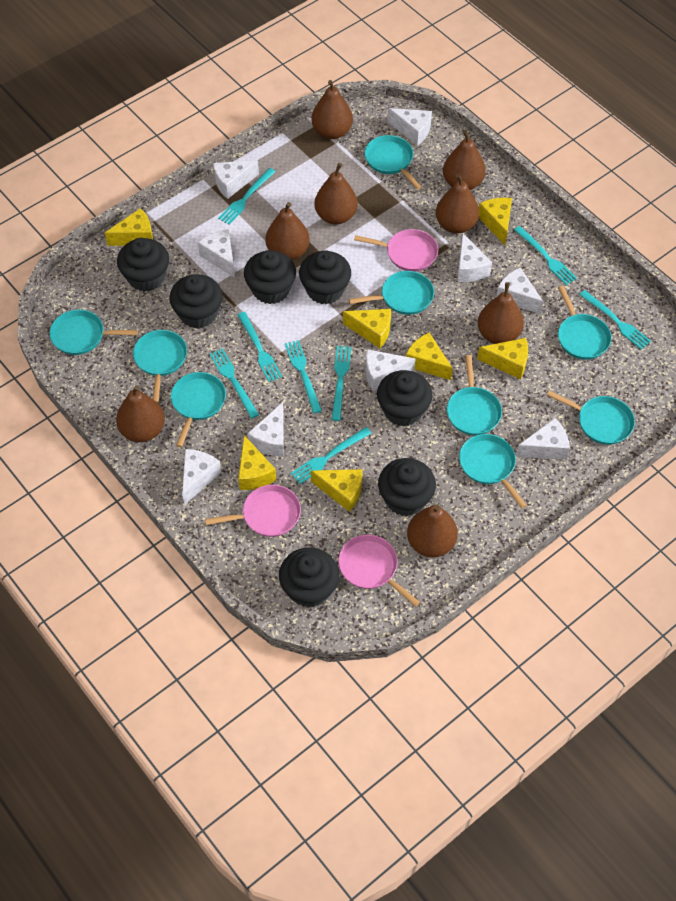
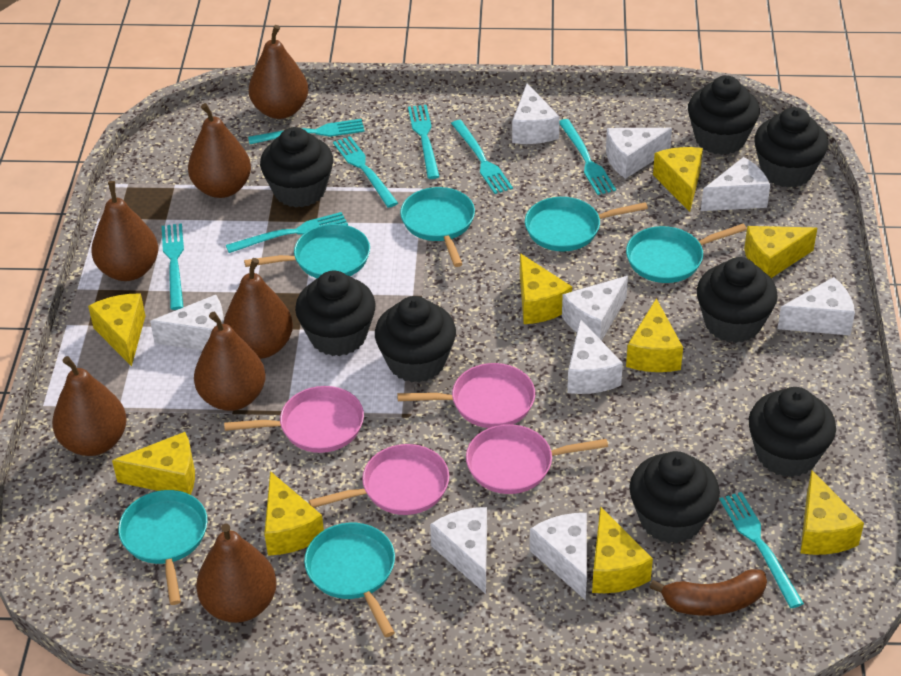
black cupcake: [117,238,169,292] [169,274,223,328] [244,250,296,304] [279,547,339,608] [299,250,351,304] [377,370,432,427] [378,458,436,516] = 7 -> [260,127,333,208] [295,271,376,356] [375,296,456,383] [629,451,720,544] [688,75,760,155] [697,257,778,343] [749,387,836,477] [755,107,828,188] = 8
brown banana: none = 0 -> [650,569,767,615] = 1
brown pear: [116,385,165,442] [266,202,310,260] [312,80,353,139] [315,163,358,224] [407,504,458,557] [436,174,479,233] [443,130,486,190] [478,282,524,344] = 8 -> [52,356,127,456] [91,181,158,281] [188,103,251,198] [194,312,266,411] [196,523,277,623] [224,258,293,359] [249,25,308,119] = 7
pink pan: [205,485,301,537] [338,535,420,607] [354,229,438,272] = 3 -> [224,386,364,453] [309,444,449,515] [397,363,535,428] [466,424,608,494] = 4
turquoise pan: [50,309,138,355] [133,330,187,403] [171,372,226,447] [349,271,434,315] [365,135,422,190] [447,355,502,435] [459,434,527,508] [547,391,635,445] [558,286,612,360] = 9 -> [118,490,208,605] [244,224,370,278] [304,523,395,637] [400,187,475,267] [525,197,648,251] [626,224,747,283] = 6
yellow cheese: [105,208,153,246] [238,435,276,490] [311,469,363,512] [343,309,391,348] [406,333,453,380] [477,338,528,379] [479,198,512,245] = 7 -> [88,294,145,367] [112,432,195,495] [264,471,324,556] [520,253,572,324] [592,506,653,593] [626,298,683,372] [653,147,703,212] [744,226,817,278] [800,470,864,555] = 9

